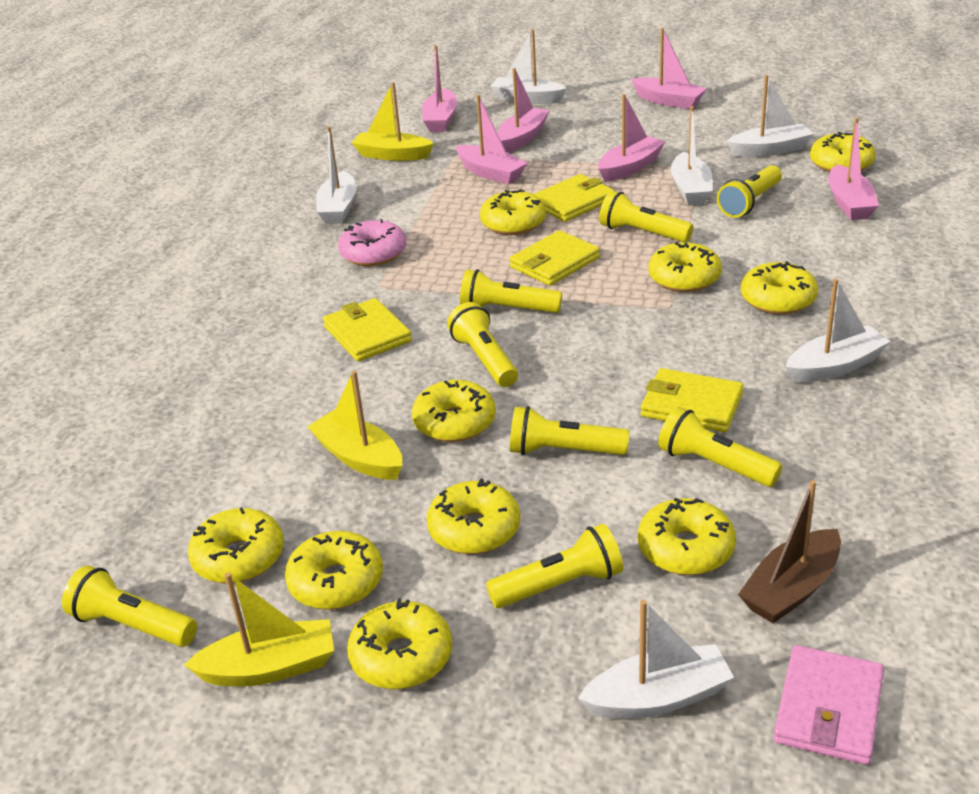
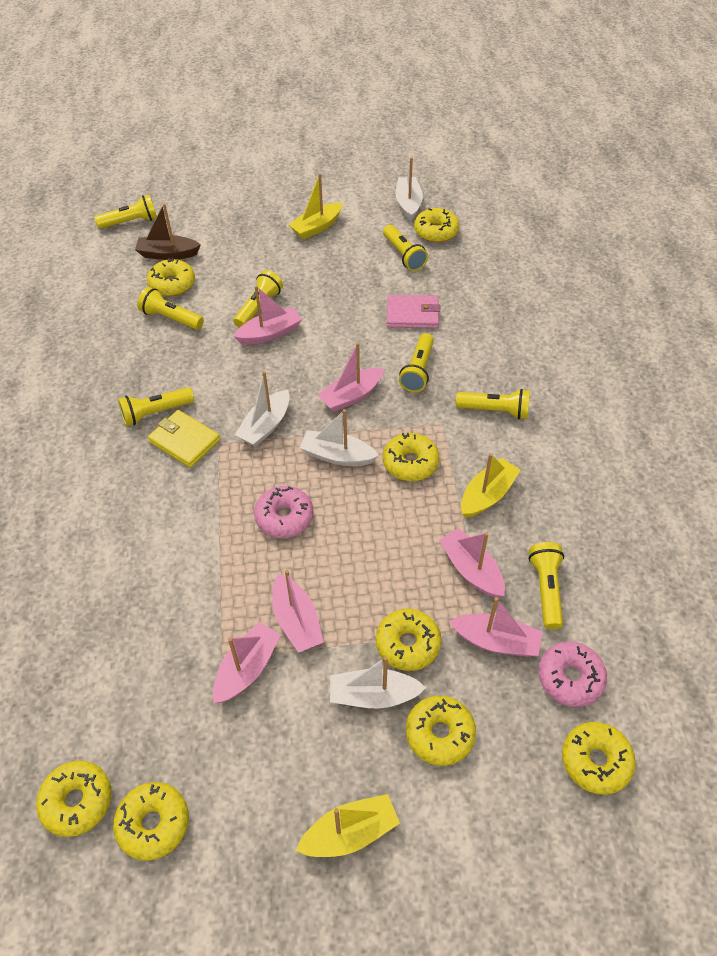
pink donut: [338,219,406,266] = 1 -> [254,486,313,538] [538,642,607,707] = 2
white boat: [316,127,357,224] [490,29,567,104] [578,600,734,719] [671,106,712,205] [726,75,813,157] [786,279,891,383] = 6 -> [235,371,290,447] [300,409,379,466] [330,657,426,709] [396,157,423,221] = 4
yellow donut: [188,507,284,583] [285,531,383,610] [347,599,452,689] [412,380,496,442] [426,478,520,554] [480,189,546,235] [638,498,736,575] [648,242,722,292] [741,261,818,314] [810,132,876,172] = 10 -> [36,761,112,837] [113,782,189,861] [147,258,195,296] [376,609,441,671] [383,433,439,481] [406,696,476,766] [414,208,459,243] [562,722,636,795] = 8
yellow wallet: [323,298,412,362] [509,230,600,286] [534,174,615,222] [641,368,744,432] = 4 -> [148,410,220,468] = 1

